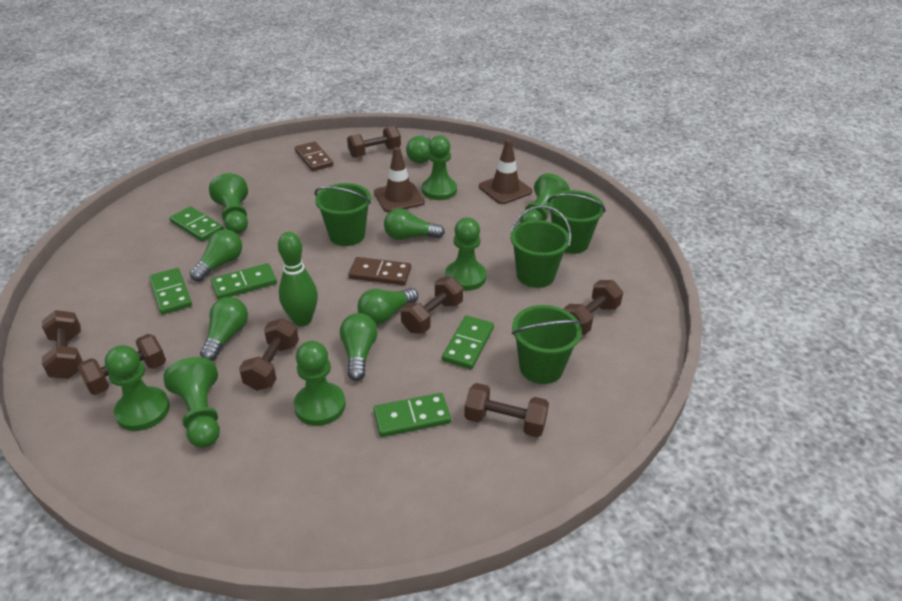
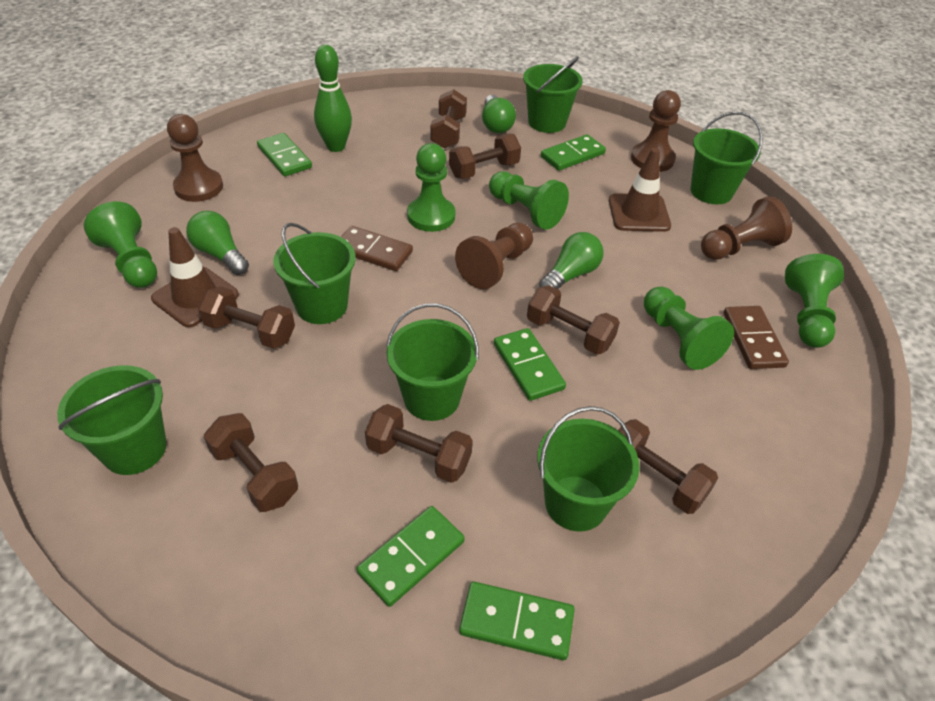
brown pawn: none = 0 -> [167,114,223,202] [455,223,533,289] [631,90,681,172] [701,196,792,260] = 4
green bucket: [314,183,371,246] [510,206,571,288] [512,305,583,384] [547,190,606,254] = 4 -> [57,365,167,475] [273,223,356,324] [386,303,479,421] [523,57,583,133] [537,406,640,532] [690,112,763,204] = 6
green light bulb: [190,229,242,282] [200,297,248,361] [340,313,378,381] [358,288,418,325] [384,208,445,240] [406,134,430,163] = 6 -> [186,211,249,275] [482,95,516,133] [539,232,604,289] = 3
green pawn: [105,345,170,431] [163,357,220,448] [209,173,248,234] [294,341,345,426] [422,135,457,200] [445,218,487,291] [520,173,570,223] = 7 -> [84,201,157,288] [407,143,456,232] [489,171,569,230] [644,287,734,370] [785,254,844,348] = 5

